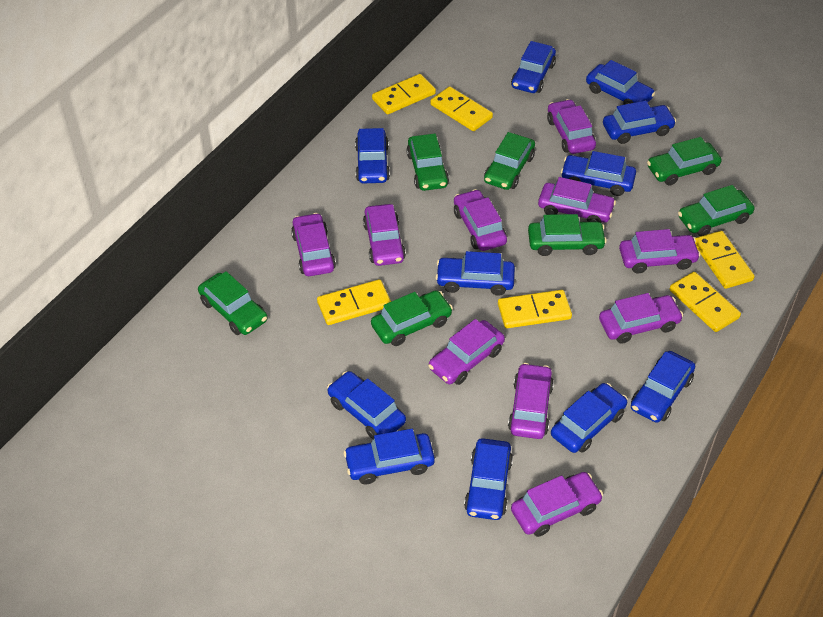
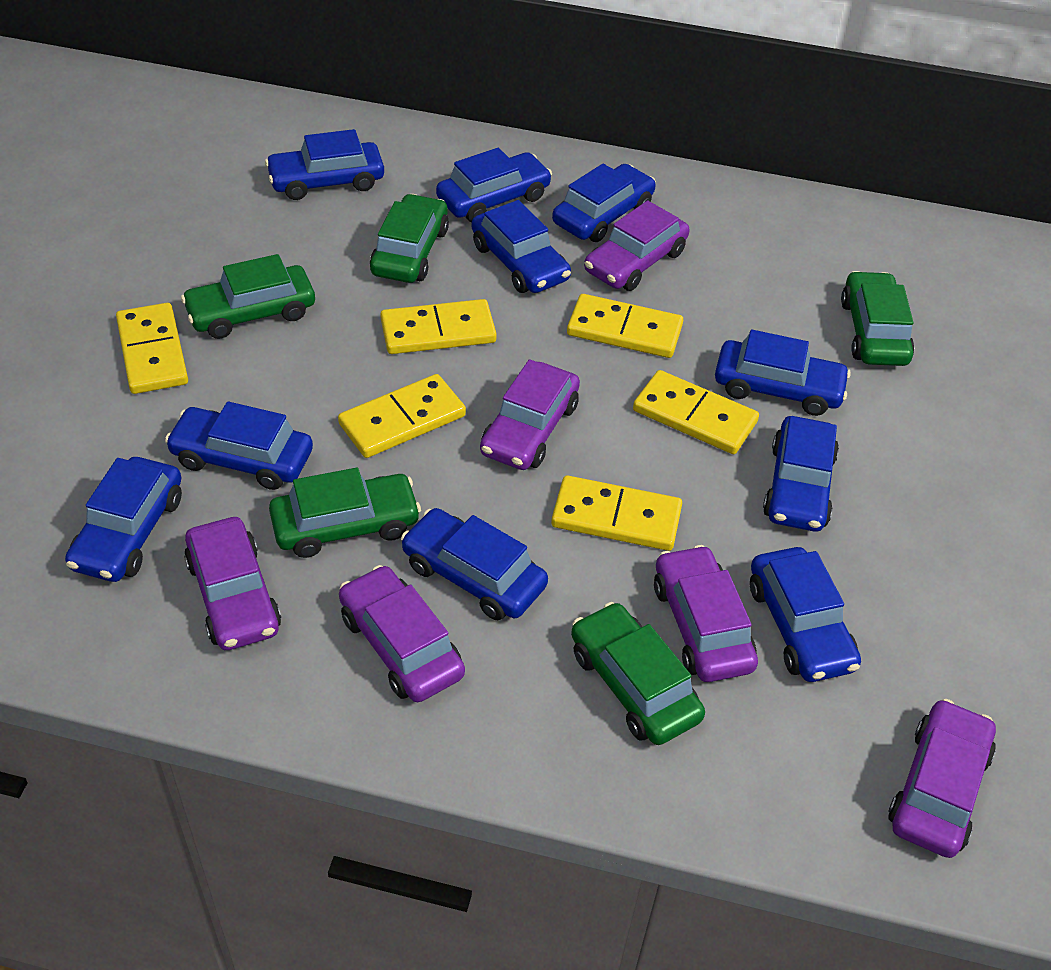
blue car: [327,371,406,439] [344,429,435,485] [355,128,390,183] [436,251,515,296] [464,438,513,520] [511,41,556,93] [551,383,628,453] [561,151,636,196] [586,60,655,105] [603,101,676,144] [631,351,695,423] = 11 -> [65,457,182,582] [165,401,313,490] [265,129,384,200] [401,508,548,620] [436,148,552,222] [472,200,571,293] [552,164,656,242] [715,330,851,416] [750,547,861,682] [763,416,839,532] = 10
green car: [198,271,267,335] [371,290,453,346] [406,134,449,191] [484,132,535,190] [528,214,607,256] [647,137,722,186] [678,185,755,236] = 7 -> [181,254,315,339] [269,468,421,558] [370,194,449,283] [571,602,705,745] [841,271,914,366] = 5
purple car: [291,213,336,276] [363,204,406,266] [428,319,505,385] [454,189,507,251] [508,363,554,439] [511,472,603,537] [538,177,616,222] [547,99,596,154] [599,293,683,344] [619,229,700,274] = 10 -> [184,517,281,650] [339,565,465,702] [480,359,580,470] [584,200,690,291] [654,545,758,682] [888,699,996,858] = 6

